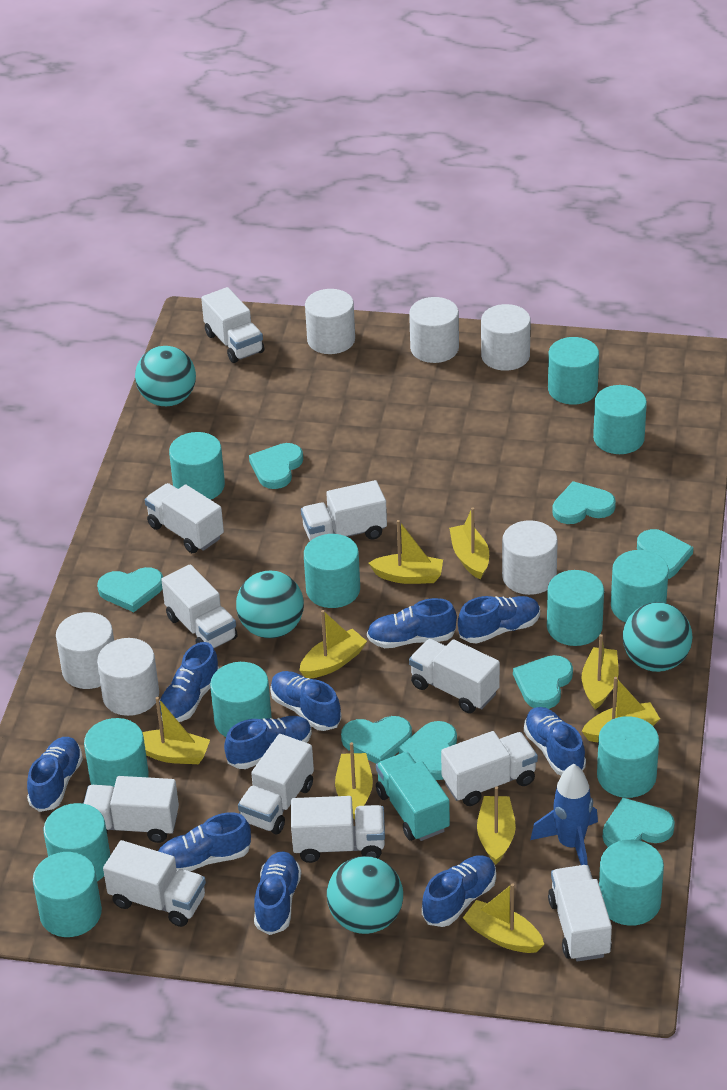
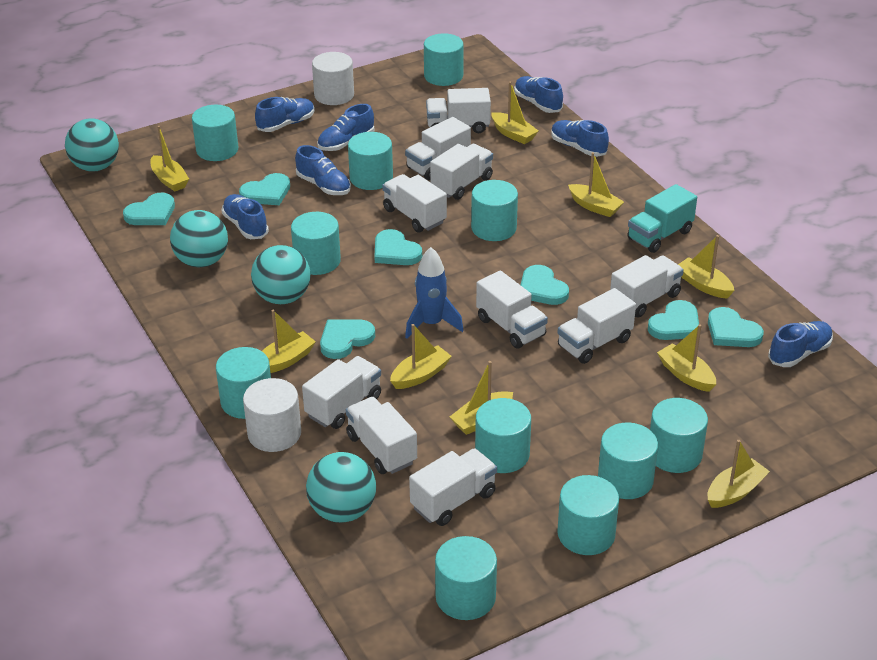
blue shoe: [27,737,83,812] [158,812,251,871] [159,642,219,722] [224,716,312,769] [254,851,301,935] [270,671,342,731] [367,598,457,648] [422,855,496,927] [458,596,540,643] [524,707,586,775] = 10 -> [222,194,269,239] [255,97,315,132] [295,145,351,195] [317,104,374,151] [514,76,563,113] [551,120,609,157] [768,321,833,367] = 7
turquoise cylinder: [33,852,102,937] [43,803,111,881] [84,718,149,787] [169,432,225,500] [210,662,272,737] [304,534,360,608] [547,570,604,646] [548,337,599,405] [593,385,647,454] [597,716,659,798] [599,840,664,926] [611,550,669,622] = 12 -> [192,105,238,161] [216,347,271,419] [291,212,341,275] [348,132,393,190] [424,33,464,86] [435,536,497,620] [471,180,518,241] [475,398,531,473] [557,475,619,555] [598,422,658,499] [650,398,708,473] = 11
turquoise heart: [97,567,163,612] [249,443,303,489] [341,716,412,764] [399,721,457,780] [513,655,573,709] [552,481,616,524] [603,798,675,847] [637,529,693,579] = 8 -> [123,193,175,225] [239,173,290,205] [320,319,375,359] [374,229,422,265] [521,265,569,305] [648,300,699,340] [708,307,764,347] = 7
white cylinder: [56,612,114,689] [97,638,159,716] [305,289,355,354] [409,297,459,363] [481,304,530,371] [502,520,558,595] = 6 -> [243,378,301,452] [312,52,354,105] = 2
white truck: [83,776,179,843] [103,840,206,927] [145,483,224,553] [161,564,238,648] [201,287,264,363] [238,734,314,834] [291,796,385,863] [301,480,387,541] [409,639,500,713] [441,731,538,806] [548,865,612,962] = 11 -> [302,356,381,429] [346,397,417,474] [382,174,447,233] [405,117,471,180] [409,448,497,526] [426,88,491,133] [430,144,493,200] [476,270,548,349] [557,288,636,364] [610,255,684,318] = 10

